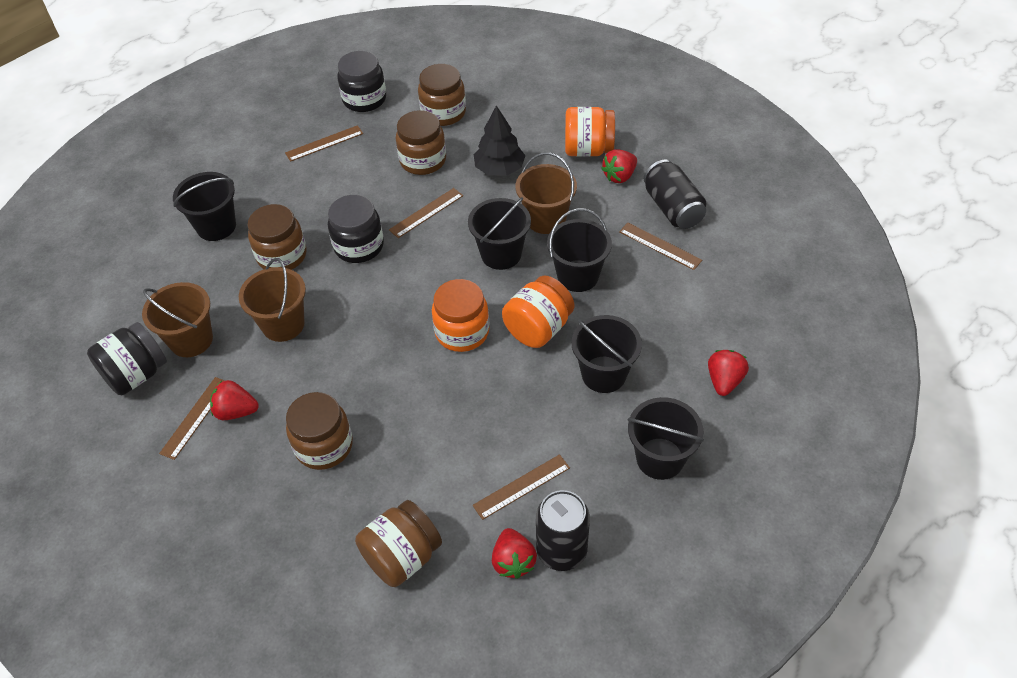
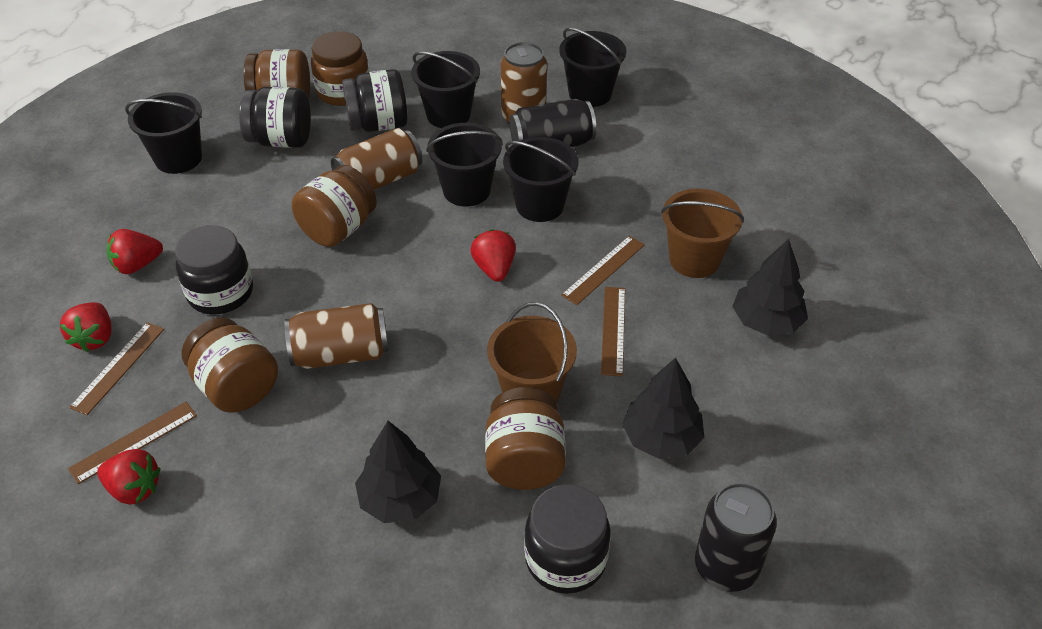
black jar: [87,322,167,395] [328,195,384,263] [337,51,386,112] = 3 -> [175,225,253,315] [239,87,311,148] [342,69,408,132] [524,484,611,594] = 4
black tree: [474,105,525,176] = 1 -> [355,421,441,523] [622,358,704,459] [732,239,808,336] = 3
brown bucket: [142,282,213,357] [239,258,306,342] [516,152,577,234] = 3 -> [487,302,577,402] [661,189,744,278] = 2
brown can: none = 0 -> [284,303,389,369] [331,128,422,190] [501,42,547,124] = 3
brown ruler: [159,377,225,460] [285,125,363,162] [389,188,463,238] [473,454,570,520] [619,223,702,270] = 5 -> [68,402,197,484] [69,322,164,415] [561,236,645,305] [601,287,625,376] = 4
orange jar: [432,279,489,352] [502,275,574,348] [565,107,615,157] = 3 -> none = 0

